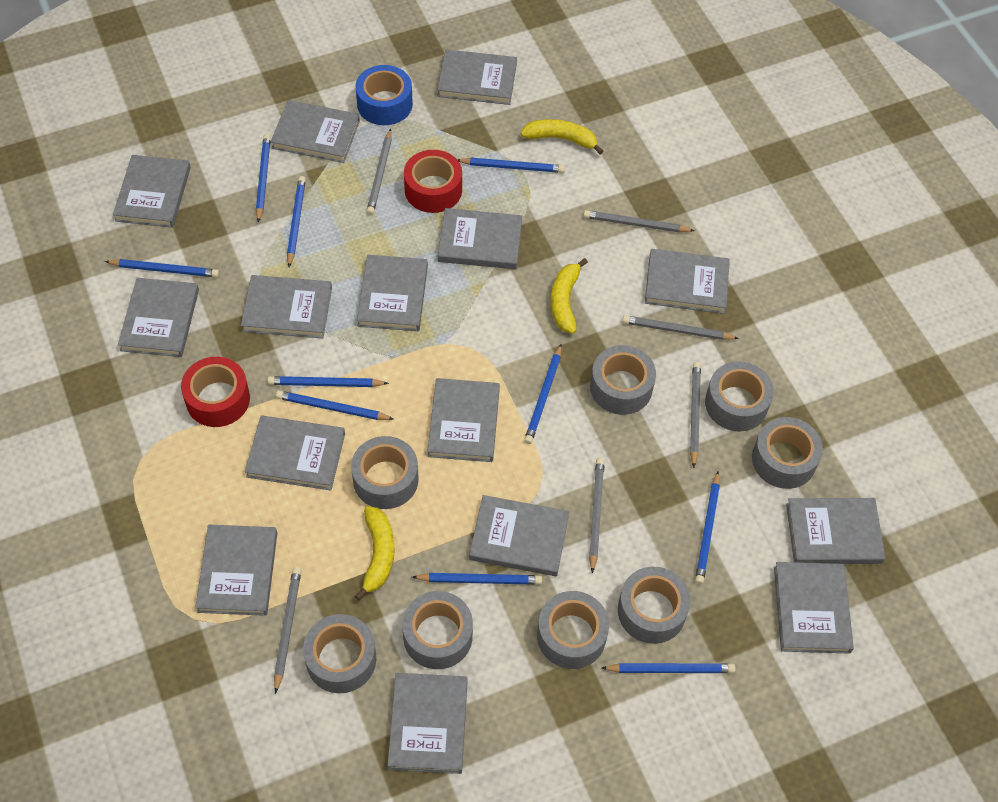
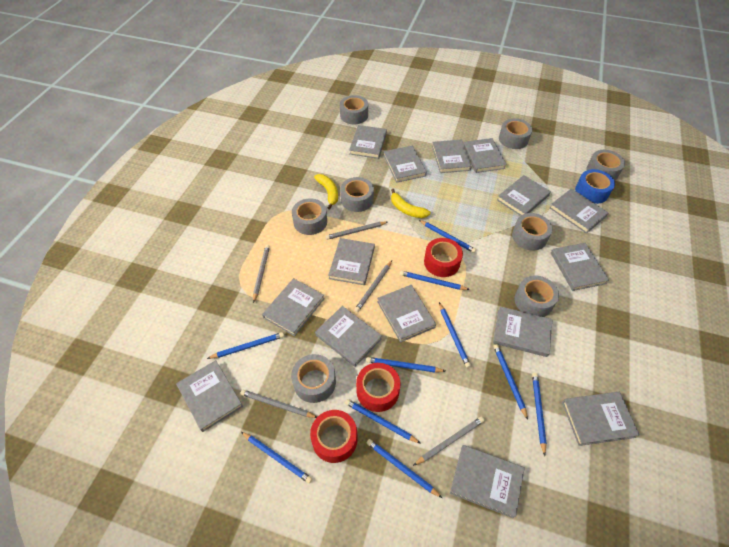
grey pencil: [274,567,301,694] [366,129,392,215] [583,210,695,232] [589,458,605,573] [622,315,739,340] [690,362,701,468] = 6 -> [240,390,317,418] [253,245,270,303] [325,222,388,240] [354,260,392,312] [413,416,484,466] = 5
red tape: [181,357,250,427] [404,150,462,213] = 2 -> [310,410,358,463] [356,363,400,412] [424,238,463,277] = 3
yellow banana: [355,506,395,600] [521,119,603,154] [551,258,588,334] = 3 -> [314,174,338,209] [391,189,431,218] = 2

